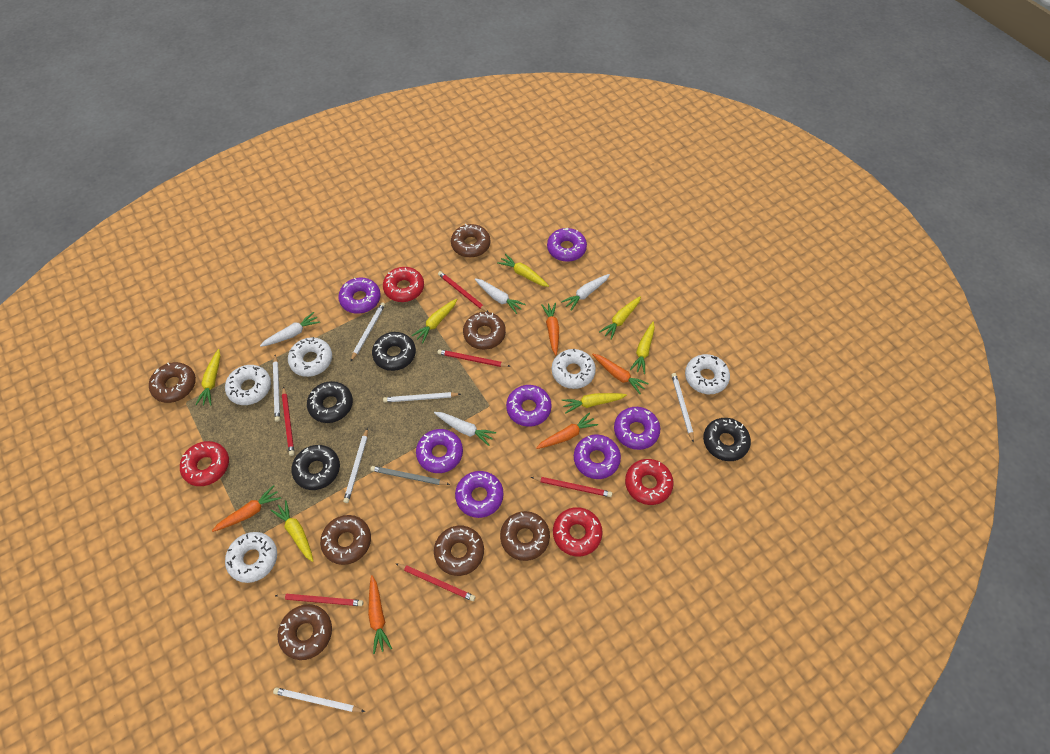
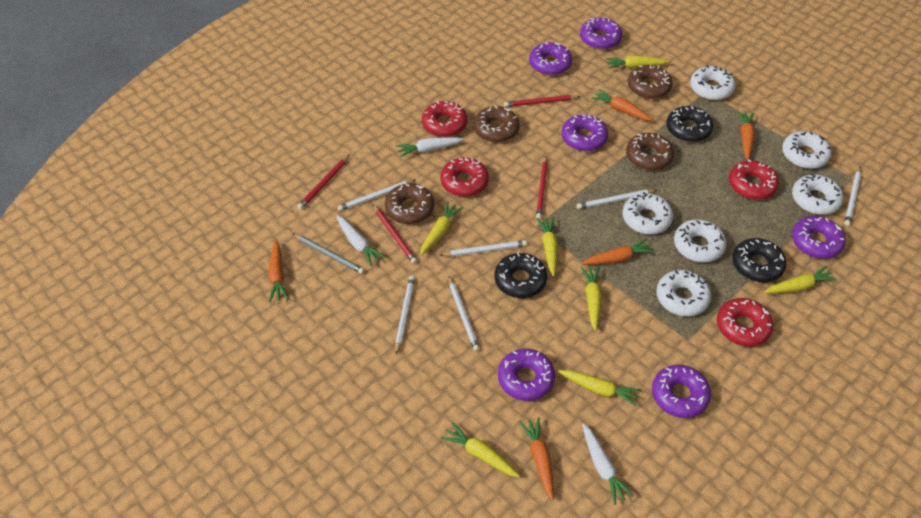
black donut: [291,445,340,490] [307,381,353,423] [372,332,416,371] [703,418,751,461] = 4 -> [495,253,547,298] [666,106,713,142] [732,238,786,282] = 3
brown donut: [149,362,196,403] [278,604,332,660] [320,515,371,565] [434,526,484,576] [451,224,491,258] [463,312,506,350] [500,511,550,561] = 7 -> [385,183,434,224] [474,106,520,142] [626,133,674,171] [628,65,673,99] = 4
purple donut: [338,278,381,314] [416,429,463,473] [455,471,504,518] [506,385,552,427] [547,228,587,262] [574,435,621,479] [614,407,660,450] = 7 -> [498,349,555,401] [529,42,572,75] [562,115,608,151] [580,18,622,49] [652,365,711,418] [792,216,846,259] = 6
red pencil: [275,594,364,606] [282,386,295,456] [395,563,475,601] [437,349,510,367] [438,271,488,312] [531,477,612,497] = 6 -> [297,155,350,209] [373,204,417,264] [504,95,580,107] [536,156,548,219] = 4
white carrot: [260,312,320,347] [434,412,496,446] [475,278,526,314] [561,274,610,311] = 4 -> [336,215,385,266] [396,137,464,157] [582,424,634,505] = 3
white donut: [225,365,271,405] [225,532,277,583] [288,337,332,377] [552,349,596,389] [685,354,730,394] = 5 -> [622,192,673,235] [656,270,711,316] [674,219,727,263] [690,66,736,100] [782,131,832,169] [792,174,844,215] = 6

